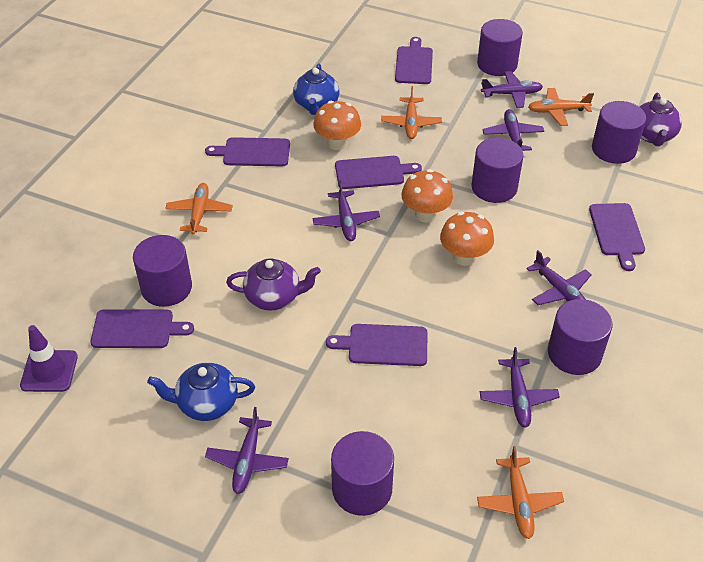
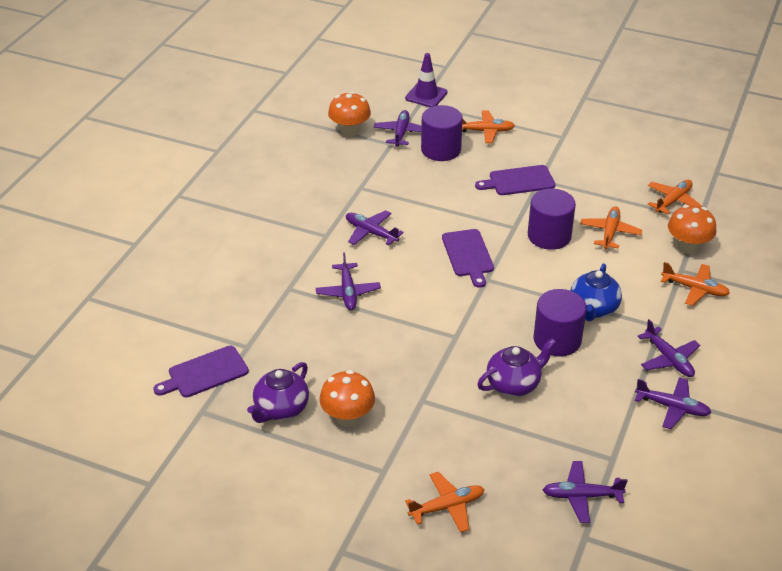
blue teapot: [147,362,255,421] [293,64,339,115] = 2 -> [570,263,622,321] = 1
orange plane: [165,183,233,234] [381,86,442,139] [477,446,564,539] [528,88,594,126] = 4 -> [405,472,485,533] [462,110,515,143] [580,207,642,249] [647,180,703,215] [661,262,730,306] = 5
purple cutting board: [90,309,194,348] [205,137,290,166] [326,324,427,366] [335,156,422,189] [395,37,433,84] [589,203,645,271] = 6 -> [153,346,249,397] [442,229,494,288] [475,165,556,195] = 3
purple cylinder: [133,235,192,307] [331,431,394,516] [472,138,524,203] [477,19,523,76] [548,299,612,375] [592,101,646,164] = 6 -> [421,105,463,161] [528,189,576,250] [534,289,587,356] = 3

